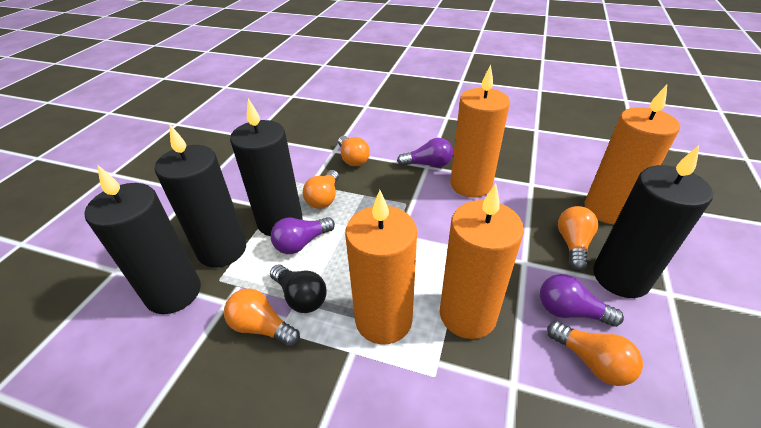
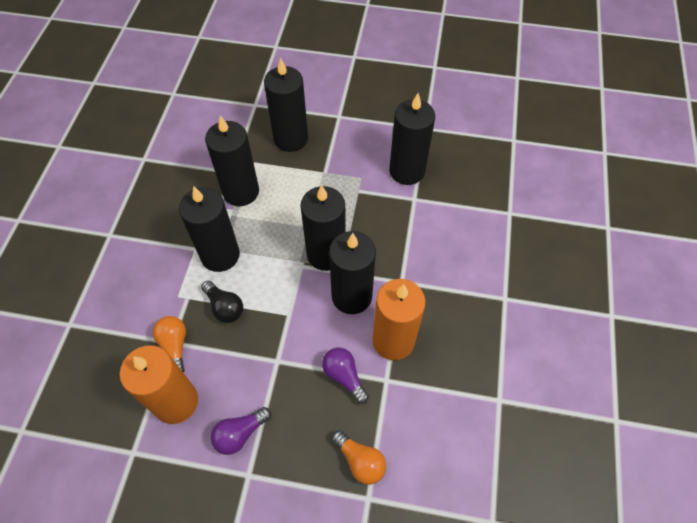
black candle: [84,165,201,314] [155,125,246,267] [230,99,302,236] [593,145,713,298] = 4 -> [179,186,240,272] [205,116,259,206] [264,58,308,152] [301,185,346,271] [329,231,376,314] [389,93,435,185] = 6
orange candle: [345,190,417,345] [440,184,524,339] [450,65,510,197] [585,85,680,225] = 4 -> [120,345,198,424] [372,279,426,360] = 2
orange light bulb: [224,288,300,347] [303,170,339,209] [338,136,370,166] [547,321,643,386] [558,206,598,271] = 5 -> [153,316,186,372] [331,430,386,485] = 2
purple light bulb: [271,217,335,254] [397,138,453,167] [540,274,624,327] = 3 -> [211,407,271,455] [322,348,369,404] = 2

